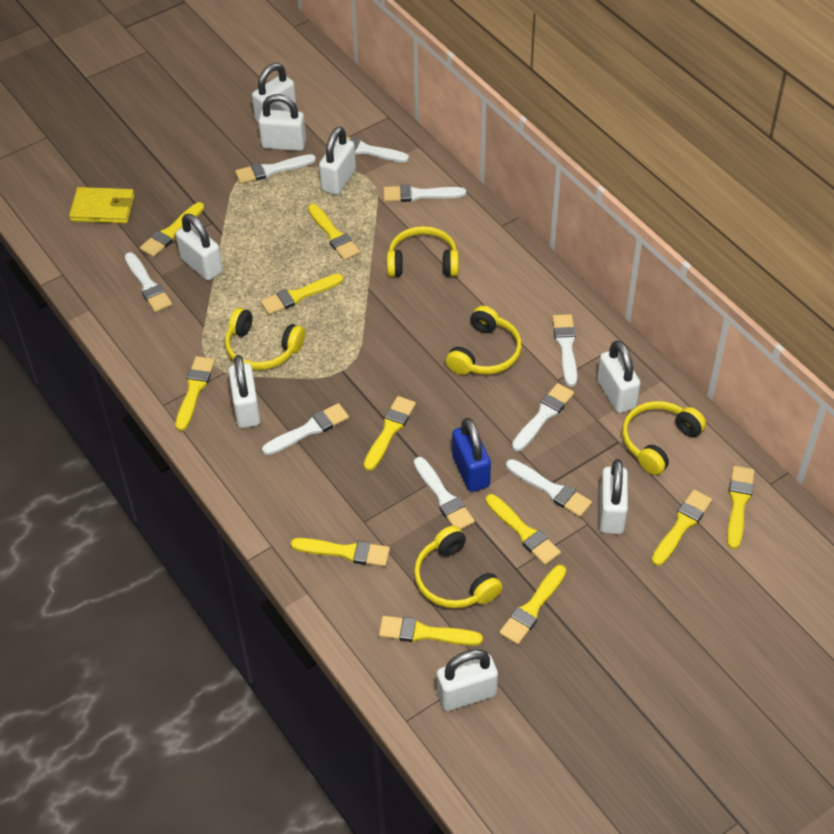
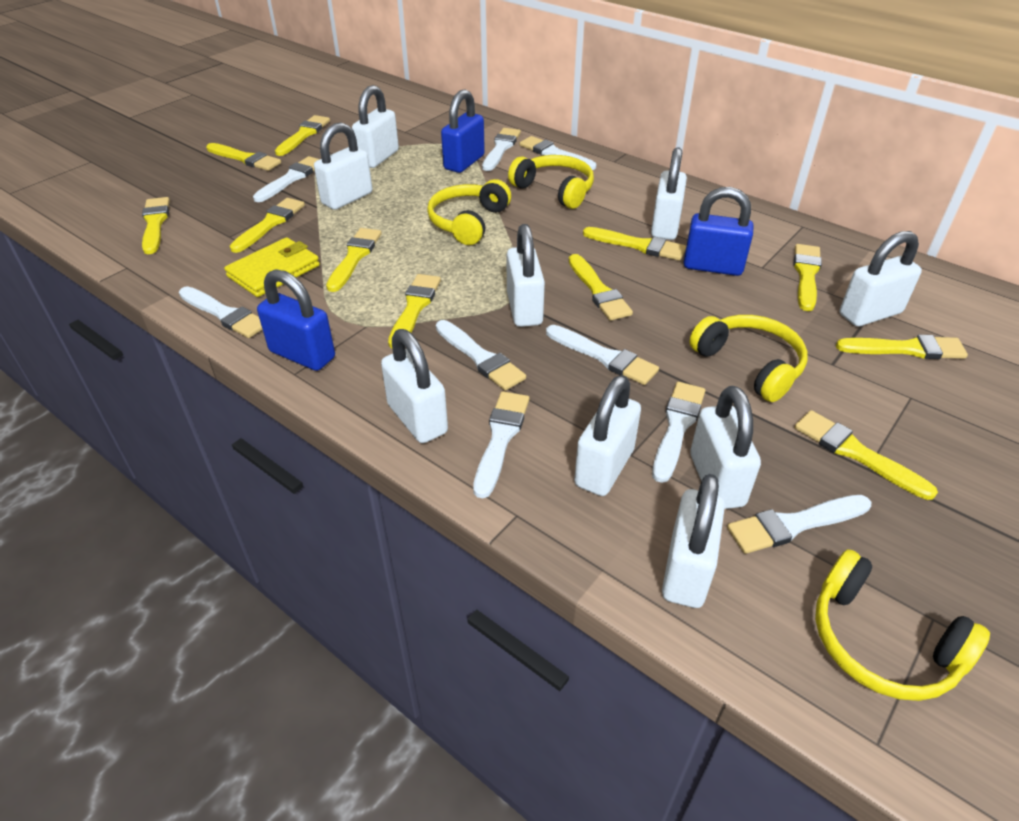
blue padlock: [452,418,491,492] = 1 -> [257,269,335,371] [441,89,485,173] [684,187,754,276] = 3
white padlock: [176,214,223,281] [228,355,260,428] [252,63,296,122] [258,94,306,151] [319,127,356,195] [437,649,498,711] [597,340,641,413] [599,459,628,534] = 8 -> [314,123,372,210] [352,85,399,168] [381,329,448,443] [507,224,545,327] [574,375,641,496] [651,147,687,240] [662,474,725,608] [690,386,761,509] [840,231,922,326] = 9
yellow headphones: [225,308,305,370] [387,226,459,277] [414,525,502,608] [446,306,522,375] [622,401,706,475] = 5 -> [427,179,511,245] [508,155,594,209] [689,315,807,402] [815,549,990,701] = 4

